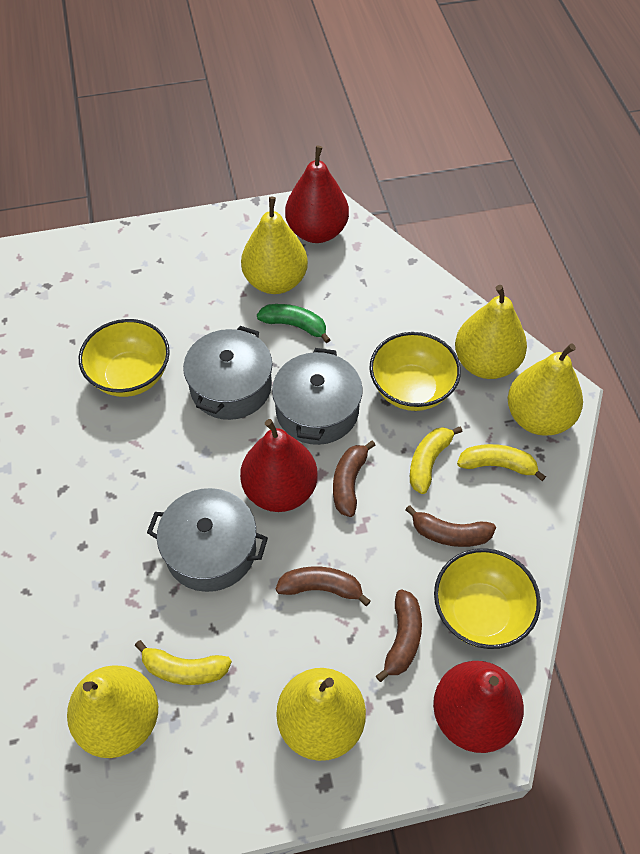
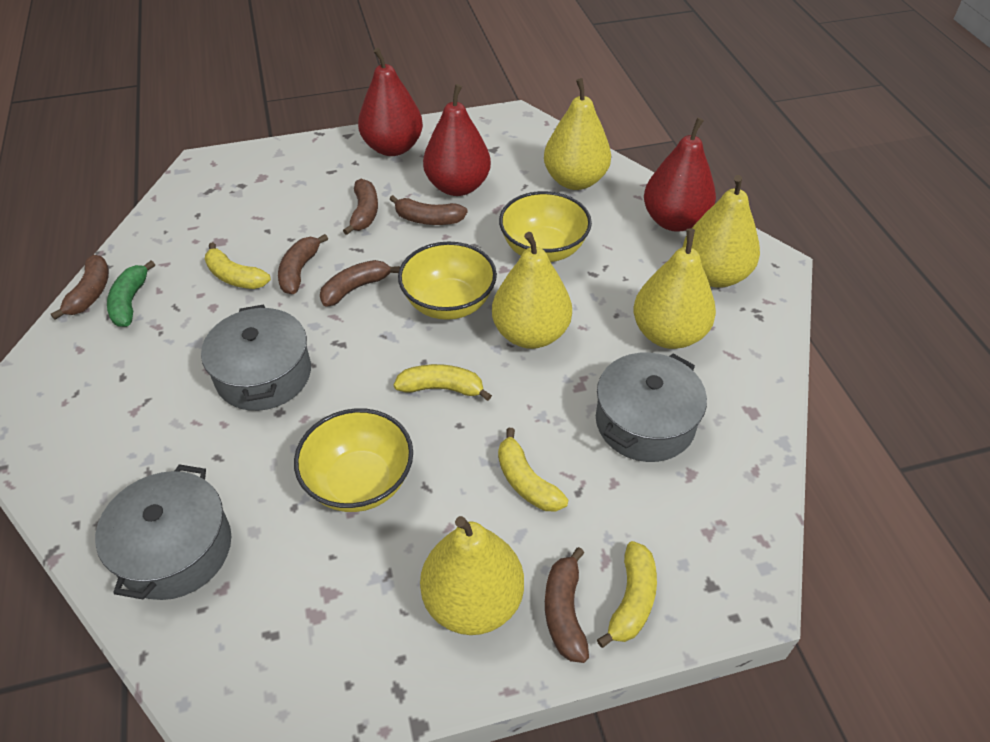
brown banana: [276,566,371,606] [333,441,376,517] [376,589,422,682] [405,505,496,547] = 4 -> [51,255,109,320] [278,234,328,294] [320,260,400,307] [343,179,378,235] [390,195,468,225] [545,547,589,663] = 6
yellow banana: [135,640,232,685] [410,426,463,494] [457,444,546,481] = 3 -> [205,242,271,289] [394,364,492,401] [498,428,568,511] [597,541,657,648] = 4

